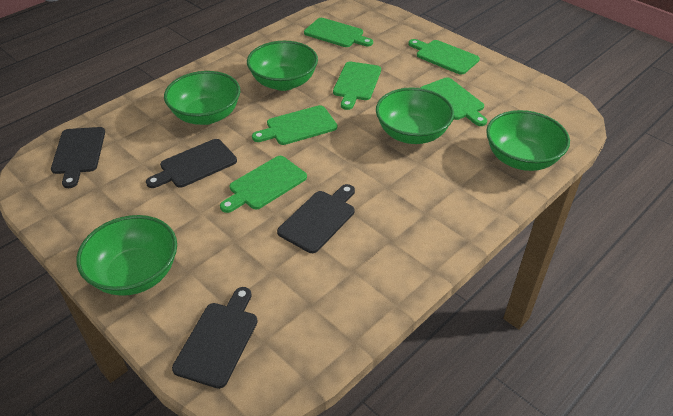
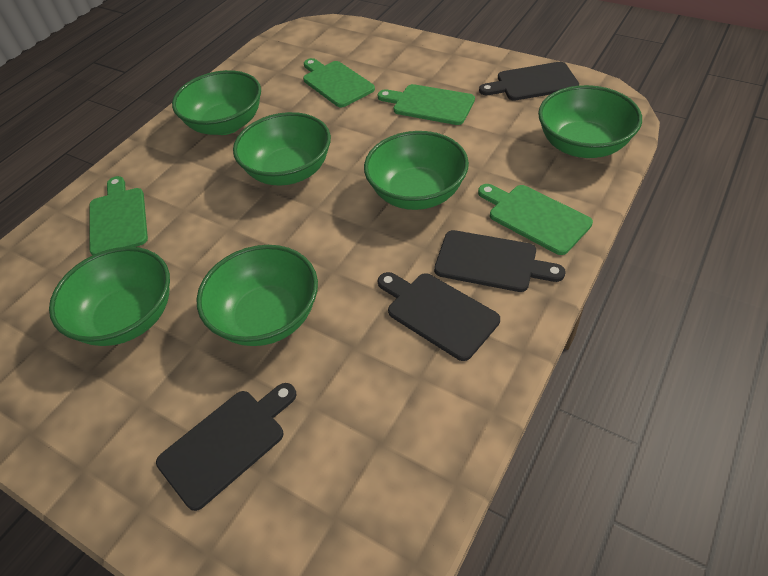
green bowl: [76,215,177,296] [164,71,240,125] [247,41,318,91] [376,87,454,144] [486,110,570,171] = 5 -> [49,247,170,346] [172,70,261,135] [197,245,318,346] [233,112,331,185] [364,131,469,210] [538,85,642,158] = 6
green cutting board: [220,156,307,213] [252,105,337,145] [304,18,373,47] [333,62,381,110] [409,39,480,75] [421,77,487,126] = 6 -> [89,176,148,255] [303,58,375,107] [378,84,475,125] [478,184,593,255] = 4

